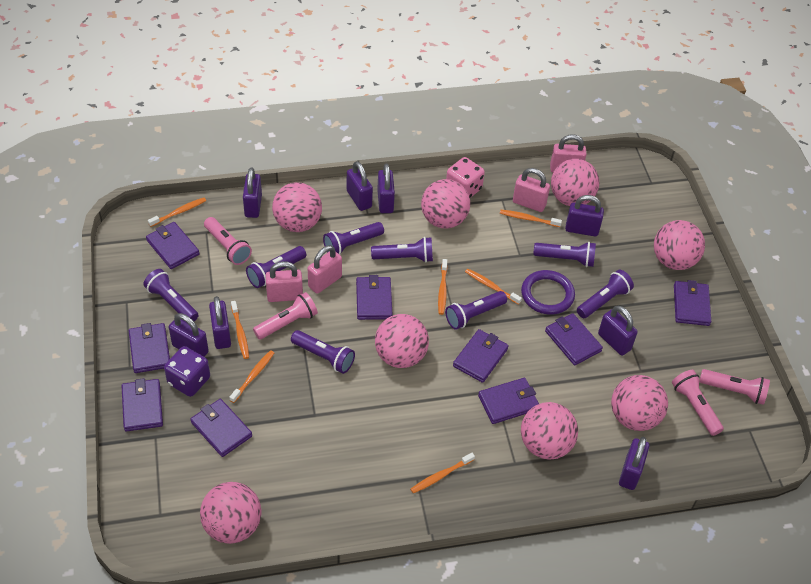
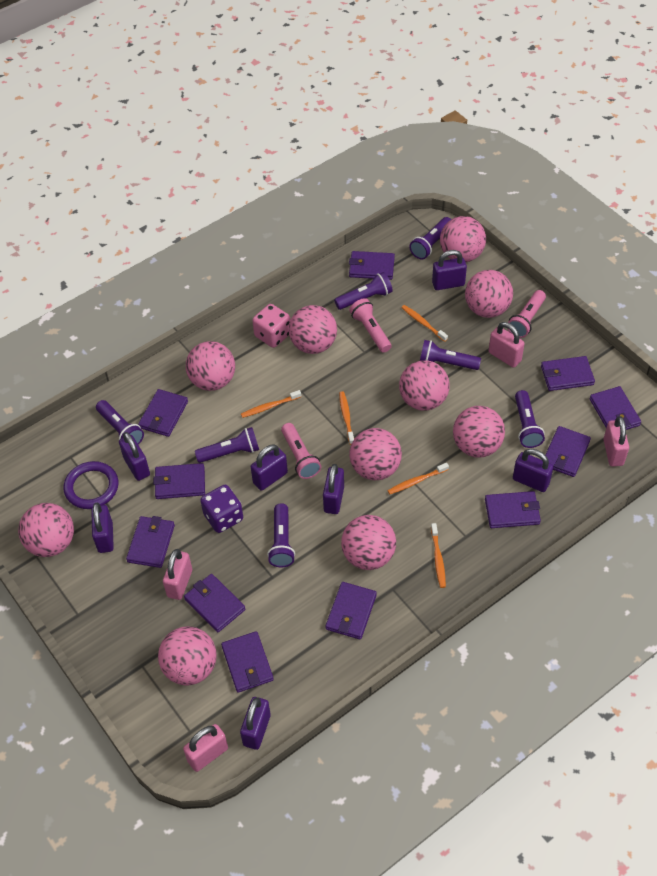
orange toothbrush: [148,198,206,227] [229,350,274,403] [231,301,249,359] [410,453,475,493] [438,259,447,315] [465,269,522,305] [500,210,562,227] = 7 -> [241,390,301,418] [339,391,354,445] [387,463,449,494] [401,305,448,342] [431,523,446,588] = 5
pink ball: [200,482,262,544] [272,182,322,232] [375,314,429,368] [421,179,470,229] [521,402,578,460] [551,159,600,206] [611,375,668,431] [654,220,705,270] = 8 -> [18,503,74,557] [158,626,217,686] [186,341,235,391] [289,305,337,354] [341,515,396,570] [349,428,402,480] [399,360,450,411] [440,216,486,262] [453,406,505,457] [465,270,513,318] = 10
pink flashlight: [204,217,252,265] [253,292,318,340] [672,370,724,436] [699,369,770,405] = 4 -> [281,423,321,479] [349,298,392,353] [507,290,546,338] = 3
purple flashlight: [143,269,199,321] [246,246,306,288] [291,330,355,374] [323,222,384,255] [371,237,433,262] [445,291,507,330] [533,242,596,267] [577,270,634,318] = 8 -> [96,400,144,445] [195,427,259,463] [267,503,295,567] [334,272,393,310] [409,217,451,260] [420,340,481,370] [515,390,545,448] = 7
purple padlock: [169,313,209,357] [209,296,231,349] [243,168,262,218] [347,161,373,211] [377,164,395,213] [565,195,604,236] [598,306,638,356] [619,437,649,490] = 8 -> [91,502,114,553] [119,432,150,481] [240,697,271,750] [251,444,288,491] [323,464,344,514] [432,250,467,290] [513,449,553,492] = 7
purple wallet: [121,378,163,432] [129,323,170,373] [146,222,200,269] [190,399,252,457] [356,275,393,320] [453,329,508,383] [478,378,539,424] [545,313,603,365] [674,280,711,326] = 9 -> [126,516,175,568] [138,389,188,437] [153,463,205,499] [184,574,245,632] [221,631,274,693] [325,582,377,640] [349,251,395,280] [485,491,541,528] [541,356,595,391] [545,426,591,477] [589,386,641,430] = 11

